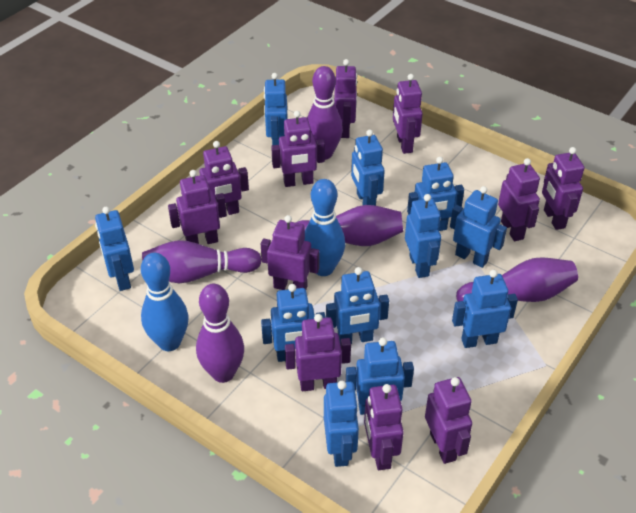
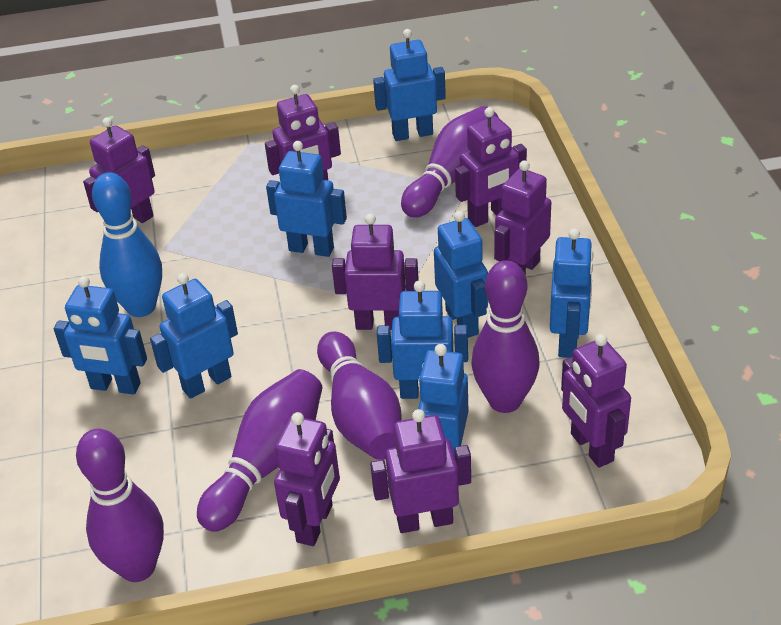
blue bowling pin: [141,253,189,351] [304,179,345,276] = 2 -> [92,172,162,317] = 1
blue robot: [95,207,134,291] [261,284,326,362] [264,73,288,145] [324,381,359,467] [326,267,389,344] [346,337,414,415] [351,130,385,206] [405,194,441,278] [407,157,464,231] [450,186,507,268] [452,270,518,348] = 11 -> [54,276,147,395] [150,273,238,399] [266,141,347,257] [373,29,446,141] [377,280,468,399] [418,344,468,453] [434,211,488,338] [550,228,594,358] = 8
purple robot: [168,170,227,244] [199,141,249,215] [261,215,320,290] [271,111,325,187] [285,314,351,391] [334,59,357,138] [364,384,404,470] [393,74,423,154] [425,377,472,464] [498,158,540,241] [542,147,584,230] = 11 -> [83,117,155,223] [265,85,341,180] [274,412,340,546] [332,214,419,330] [370,409,471,533] [455,107,527,227] [494,160,551,276] [561,334,631,468] = 8

